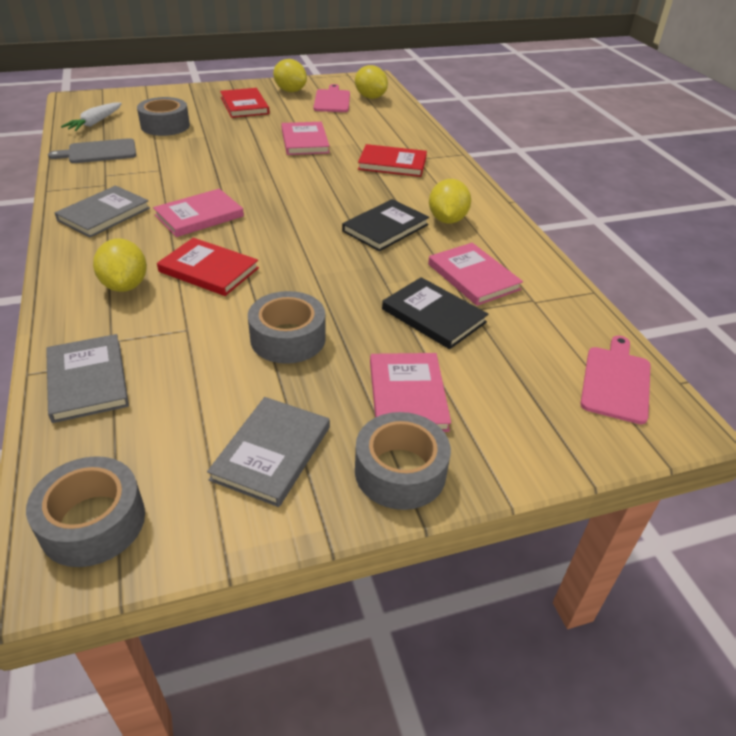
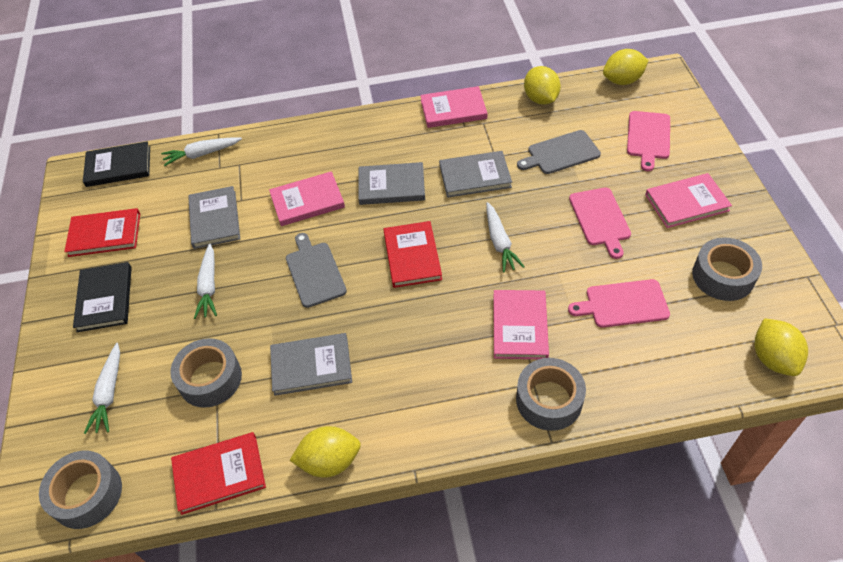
grey book: [46,334,129,423] [55,186,150,238] [207,397,330,507] = 3 -> [188,186,240,249] [270,333,352,396] [358,162,425,205] [439,151,512,198] = 4
grey cutting board: [48,138,136,163] = 1 -> [286,233,347,308] [517,130,601,174] = 2
pink cutting board: [314,84,350,112] [580,335,651,424] = 2 -> [568,279,670,328] [569,188,631,259] [627,111,670,171] = 3
white carrot: [61,102,122,131] = 1 -> [84,343,120,434] [161,137,242,166] [194,243,217,319] [486,202,525,272] = 4

